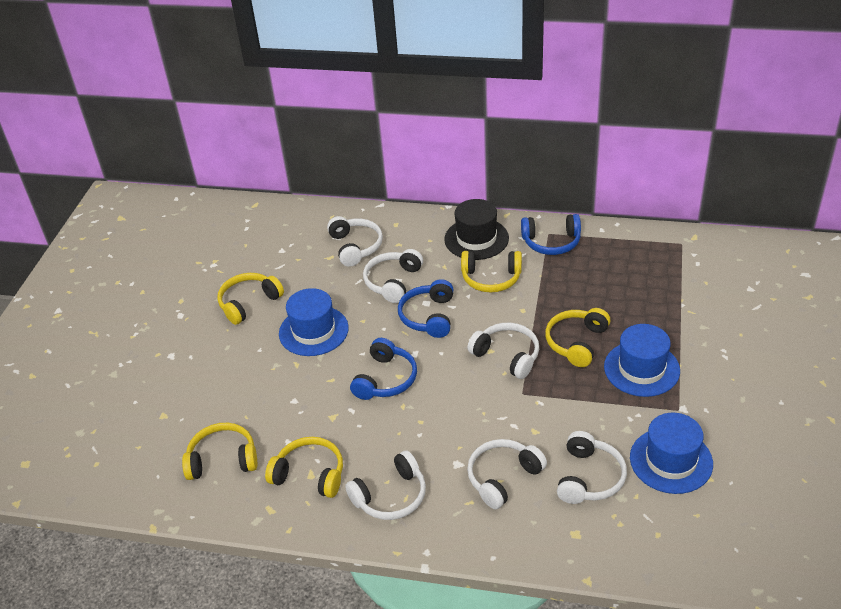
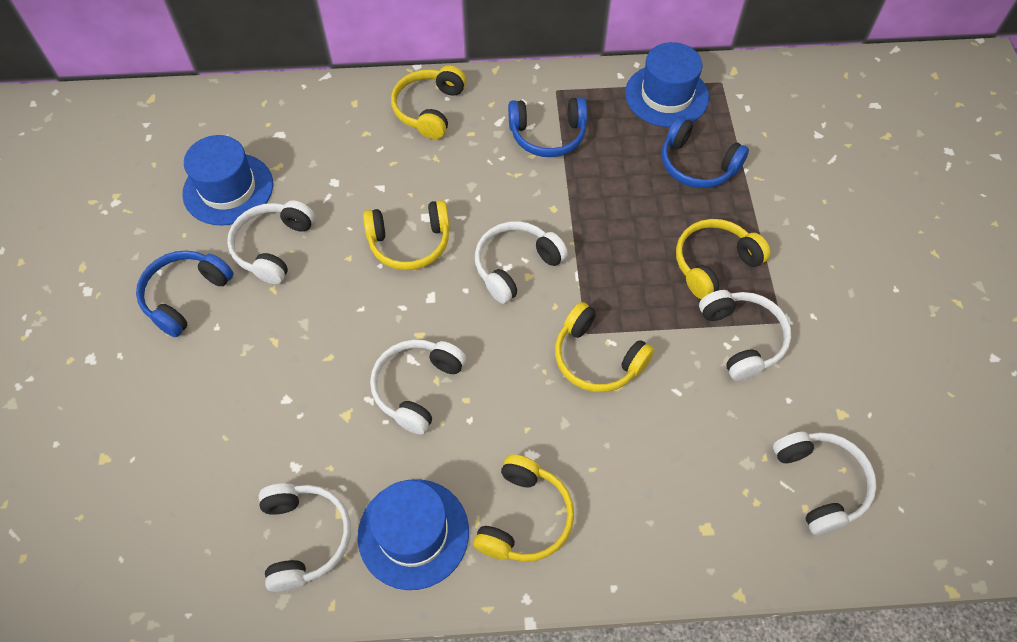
black hat: [444,199,509,260] = 1 -> none = 0

